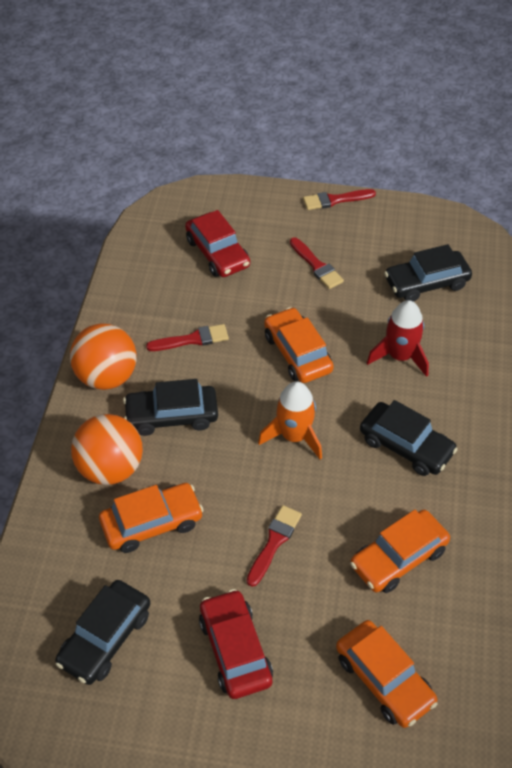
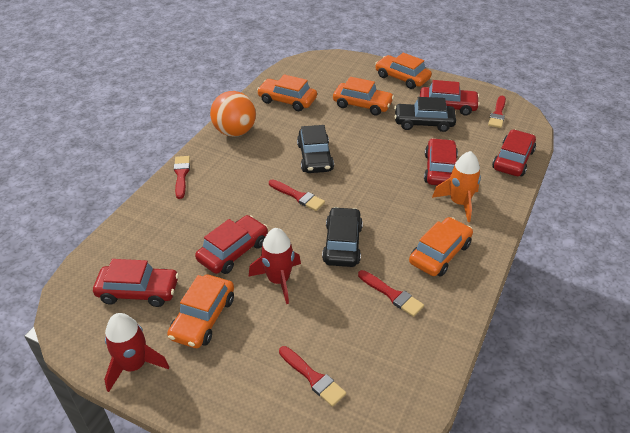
black car: [55,580,150,685] [123,379,218,436] [360,400,458,476] [384,244,472,302] = 4 -> [297,125,334,173] [322,207,363,267] [394,97,456,132] = 3
orange ball: [70,323,137,390] [71,414,143,485] = 2 -> [210,91,256,137] = 1
orange car: [99,483,204,553] [264,307,334,383] [336,620,438,728] [350,510,450,593] = 4 -> [167,274,234,348] [257,74,317,111] [333,77,394,115] [375,53,432,89] [409,217,473,277] = 5
red brush: [146,324,229,351] [247,505,302,587] [290,237,344,289] [303,189,376,210] = 4 -> [174,156,190,199] [269,179,325,211] [279,346,346,407] [358,270,424,317] [488,96,506,128] = 5
red car: [185,210,250,277] [199,589,273,699] = 2 -> [93,259,179,307] [195,215,268,274] [420,80,480,116] [424,138,458,185] [492,130,536,176] = 5
red rocket: [367,300,429,377] = 1 -> [104,313,169,392] [249,228,301,304] = 2

